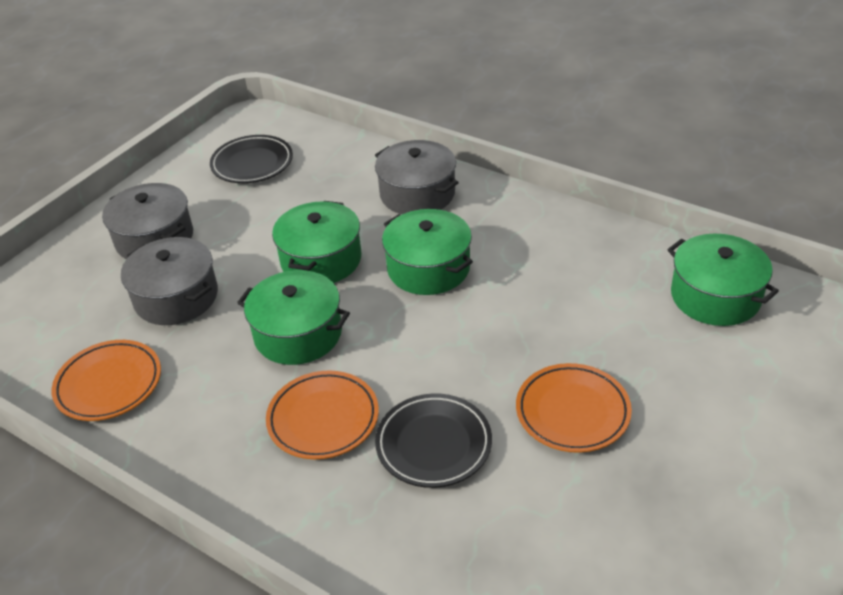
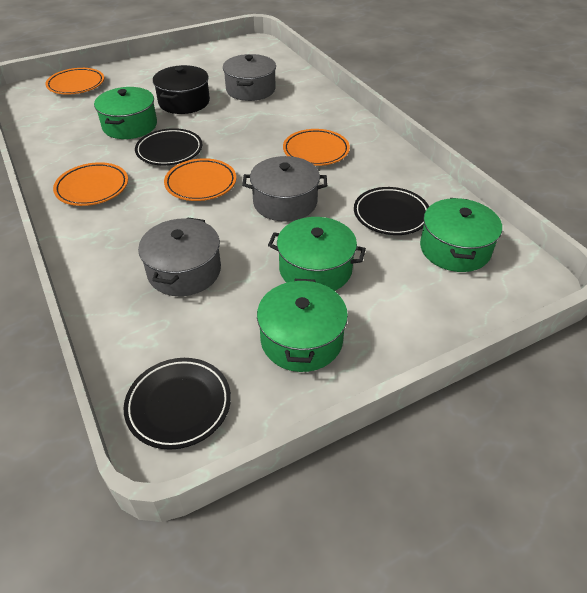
black plate: [210,135,293,183] [375,394,492,488] = 2 -> [124,358,231,450] [135,128,202,165] [354,187,429,235] = 3
black pot: none = 0 -> [153,65,210,114] = 1
orange plate: [52,340,161,421] [266,371,379,459] [516,363,632,453] = 3 -> [45,68,104,95] [53,162,128,206] [164,158,236,201] [283,129,350,166] = 4

